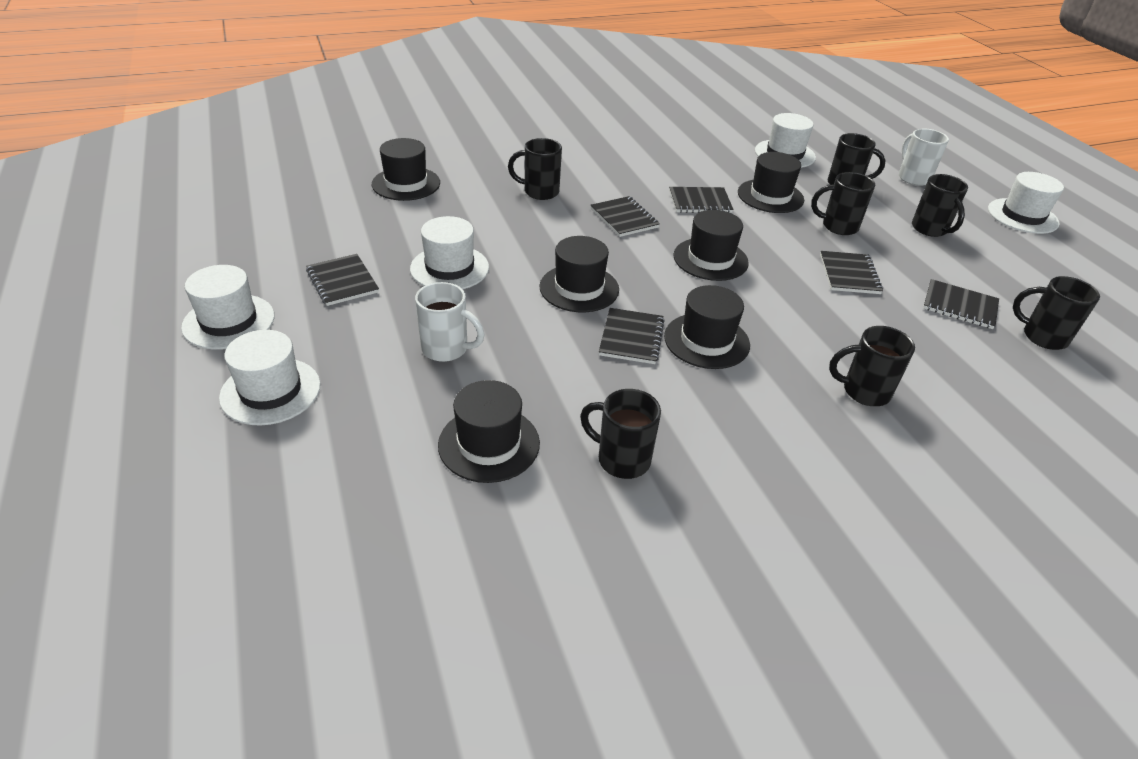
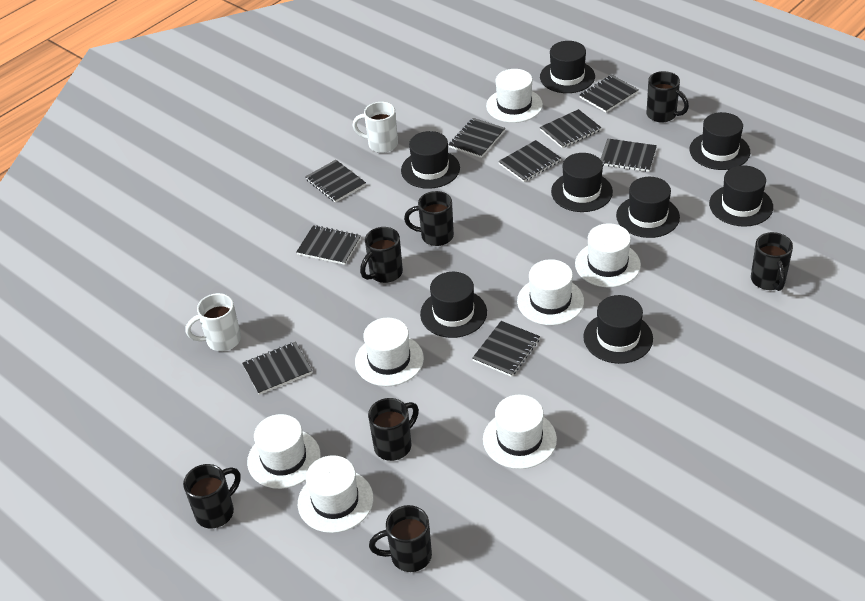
black hat: [372,138,440,201] [438,380,540,483] [540,236,619,312] [664,285,750,369] [673,210,749,281] [738,152,804,213] = 6 -> [401,131,460,189] [420,272,487,338] [540,41,595,93] [551,153,613,212] [583,295,653,364] [616,177,680,238] [690,112,750,170] [709,165,773,227] = 8
black notebook: [306,254,379,306] [591,196,660,237] [599,308,665,364] [669,187,734,213] [820,251,883,294] [923,279,999,329] = 6 -> [242,342,313,395] [296,225,361,265] [305,160,366,203] [449,118,505,158] [472,321,540,377] [498,140,561,182] [540,109,602,148] [580,75,639,113] [600,139,657,172] = 9
white hat: [181,265,275,350] [219,330,321,426] [410,216,489,289] [755,113,816,168] [988,172,1064,234] = 5 -> [247,414,321,489] [298,455,373,533] [355,318,424,386] [483,395,557,469] [486,69,543,123] [517,259,584,325] [575,223,641,287] = 7

